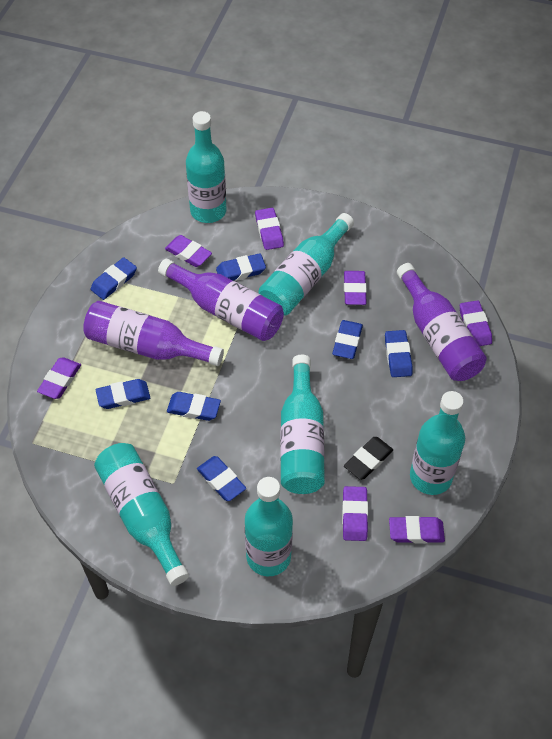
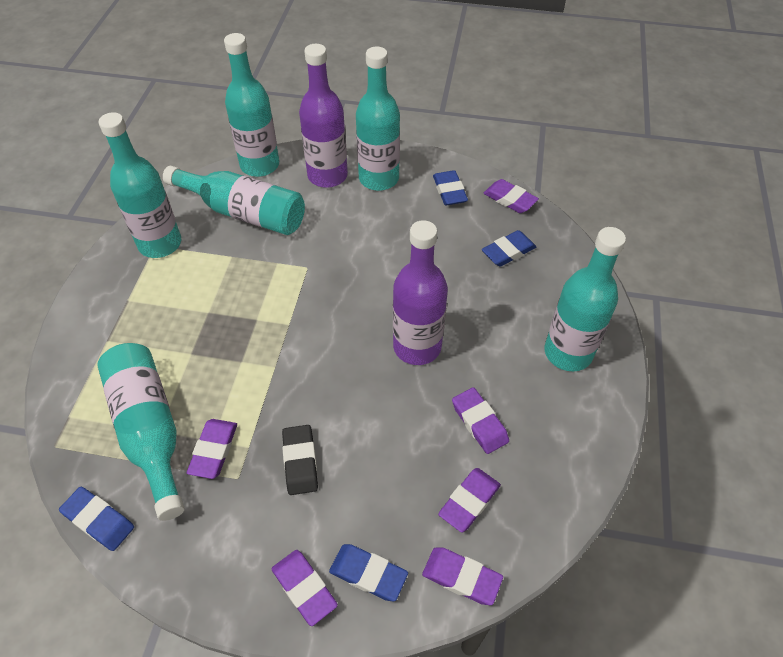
blue eraser: [91,257,137,300] [96,379,150,409] [167,392,221,421] [197,456,246,501] [216,253,266,281] [332,320,363,359] [385,330,413,377] = 7 -> [59,487,134,551] [329,544,408,602] [433,170,468,205] [482,230,536,267] = 4
purple bottle: [83,301,224,366] [158,259,284,341] [397,263,487,381] = 3 -> [299,44,348,188] [393,220,448,365] = 2
purple eraser: [37,357,81,399] [165,235,212,267] [255,208,284,250] [342,486,368,541] [344,271,367,305] [389,516,445,543] [460,300,492,346] = 7 -> [187,419,237,479] [272,550,338,626] [422,547,503,605] [438,468,501,533] [452,387,509,454] [483,179,539,213] = 6

